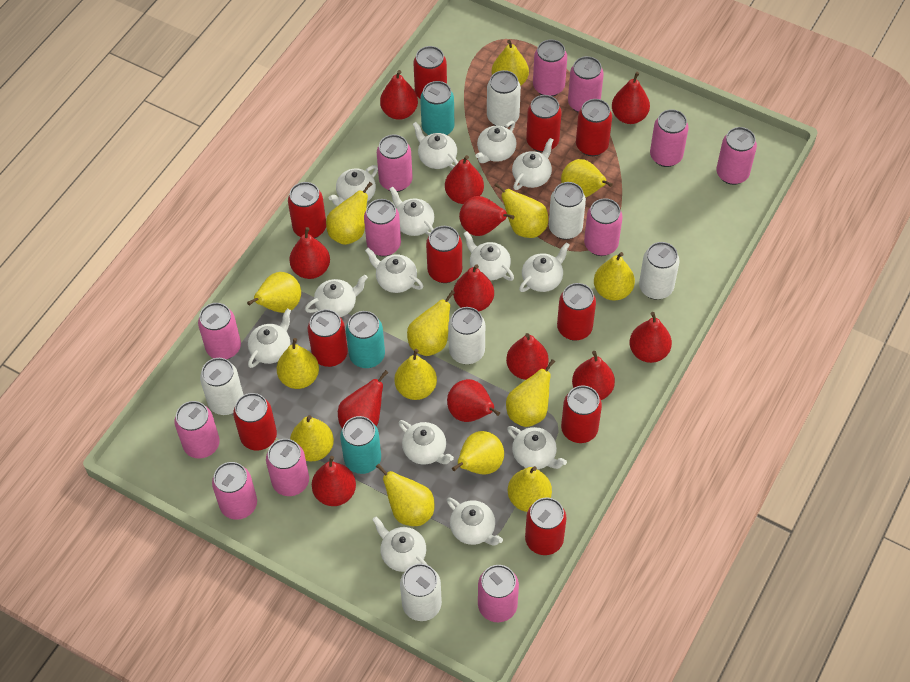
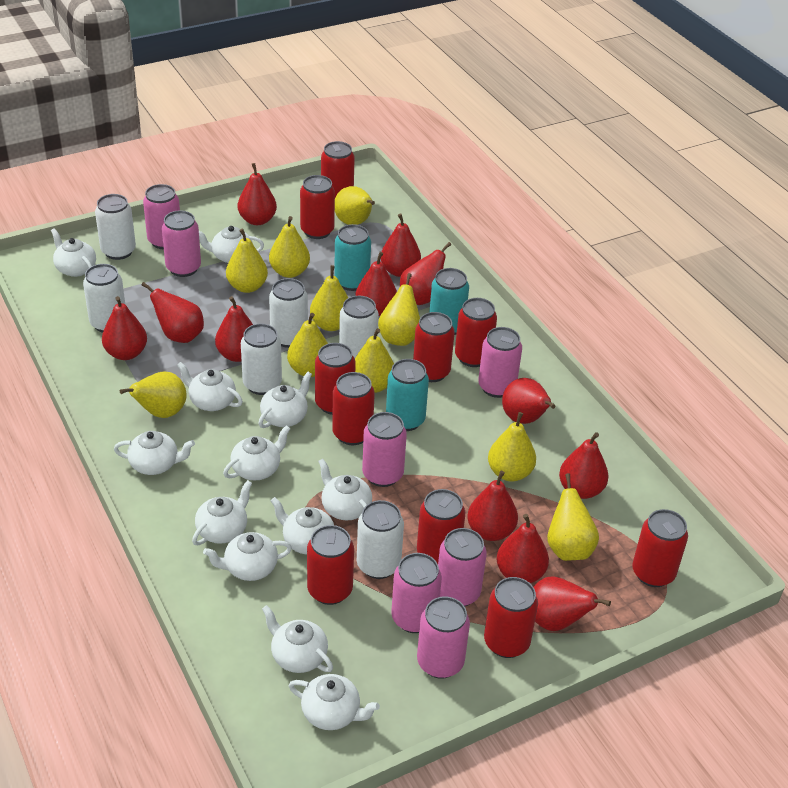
pink can: [174,401,220,459] [198,303,241,359] [212,462,257,520] [266,439,309,496] [364,199,401,256] [377,135,413,192] [478,565,519,622] [533,39,567,97] [568,56,604,113] [584,198,622,256] [650,109,688,167] [716,127,757,185] = 12 -> [143,184,180,249] [162,210,201,277] [362,412,407,487] [391,553,442,633] [417,596,470,679] [438,528,487,606] [478,327,522,398] = 7
white teapot: [248,308,291,368] [305,275,368,317] [329,165,378,206] [365,248,423,293] [372,517,428,572] [390,187,434,236] [399,420,454,465] [413,122,458,169] [447,497,503,546] [463,231,514,281] [476,121,516,163] [507,426,567,469] [512,138,553,190] [519,242,569,292] = 14 -> [51,228,96,277] [114,431,195,475] [177,362,243,411] [192,480,252,545] [199,226,264,263] [203,532,292,581] [223,425,291,480] [258,372,312,428] [262,605,333,673] [271,497,334,554] [289,674,380,730] [318,459,372,520] = 12
yellow pear: [247,272,301,313] [277,338,319,389] [290,415,334,461] [326,182,373,245] [376,464,434,526] [394,349,437,400] [407,290,455,356] [452,431,504,474] [491,40,529,86] [494,183,548,238] [506,359,555,427] [508,466,552,512] [561,159,613,198] [594,252,635,301] = 14 -> [120,371,187,418] [226,228,268,293] [269,216,310,278] [287,313,328,377] [310,265,348,331] [335,186,375,225] [355,328,394,393] [378,273,420,346] [488,412,536,482] [547,473,599,561] = 10

